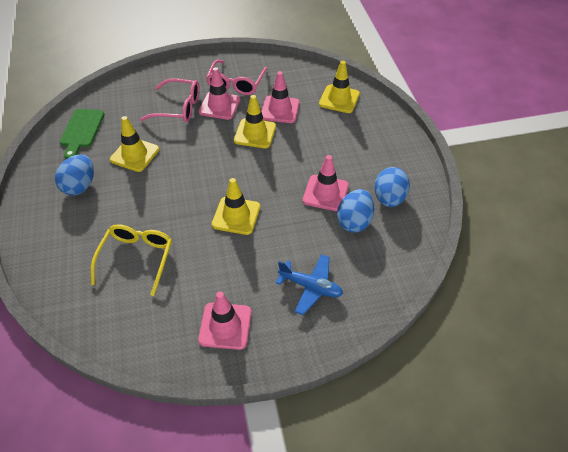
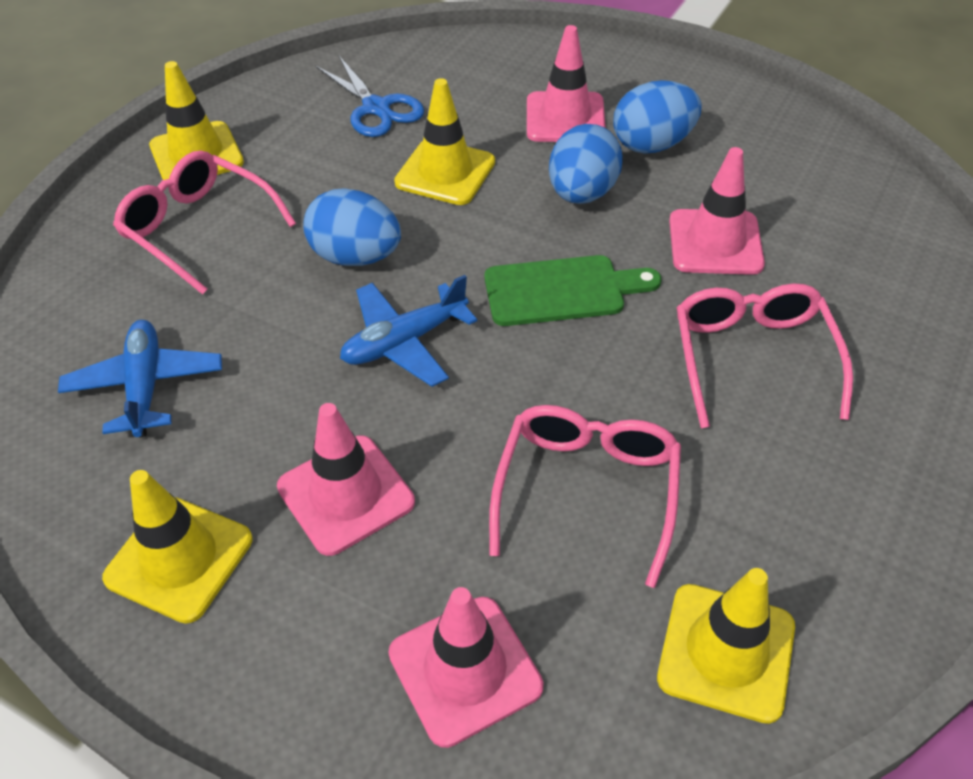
blue plane: [276,254,343,315] = 1 -> [58,320,222,438] [340,275,478,387] = 2
blue scissors: none = 0 -> [316,56,424,137] = 1
pink glasses: [140,78,200,122] [206,60,268,95] = 2 -> [113,151,296,295] [489,405,681,588] [677,284,853,428] = 3
yellow glasses: [91,224,172,296] = 1 -> none = 0

